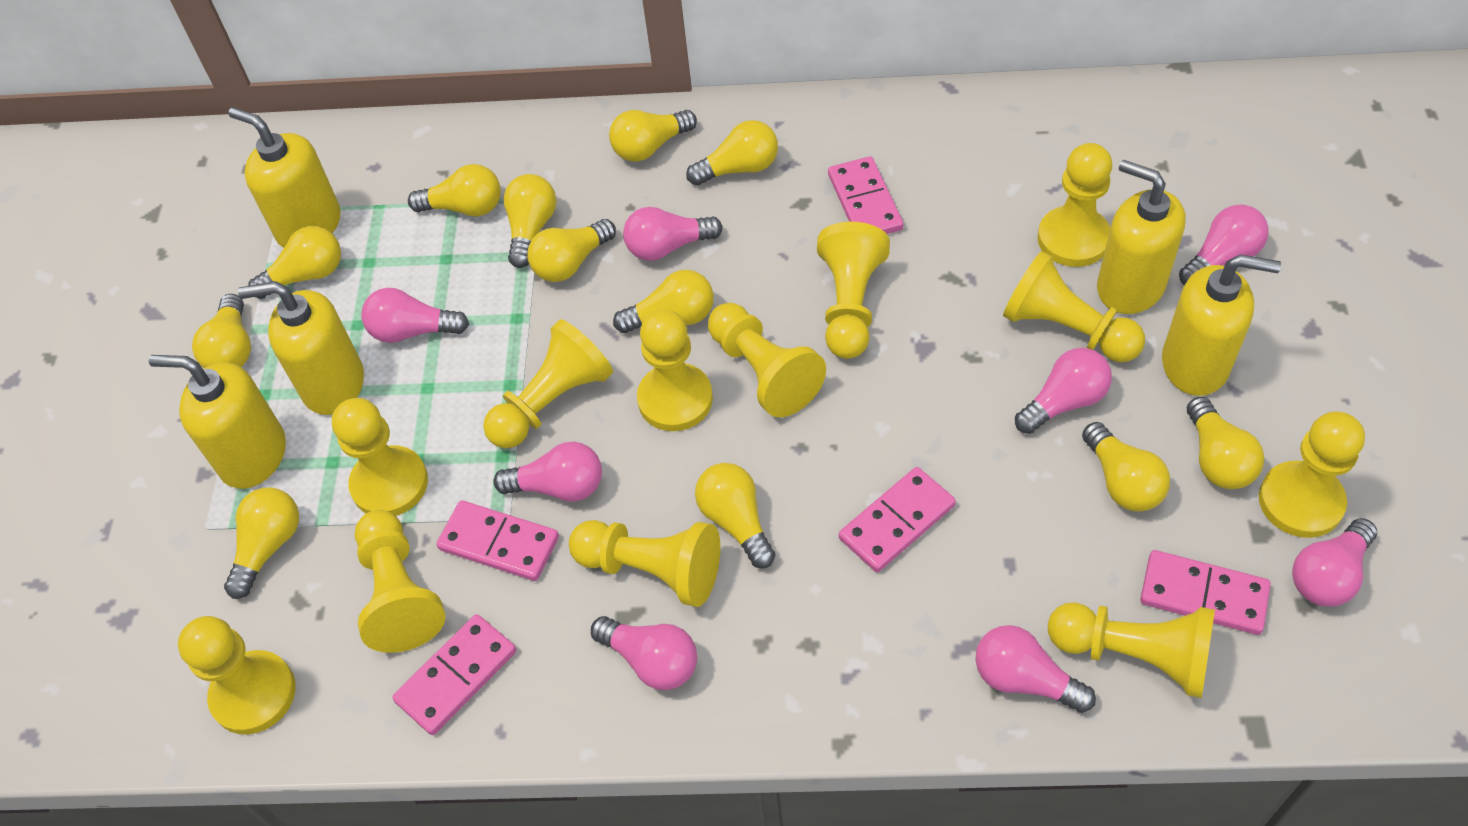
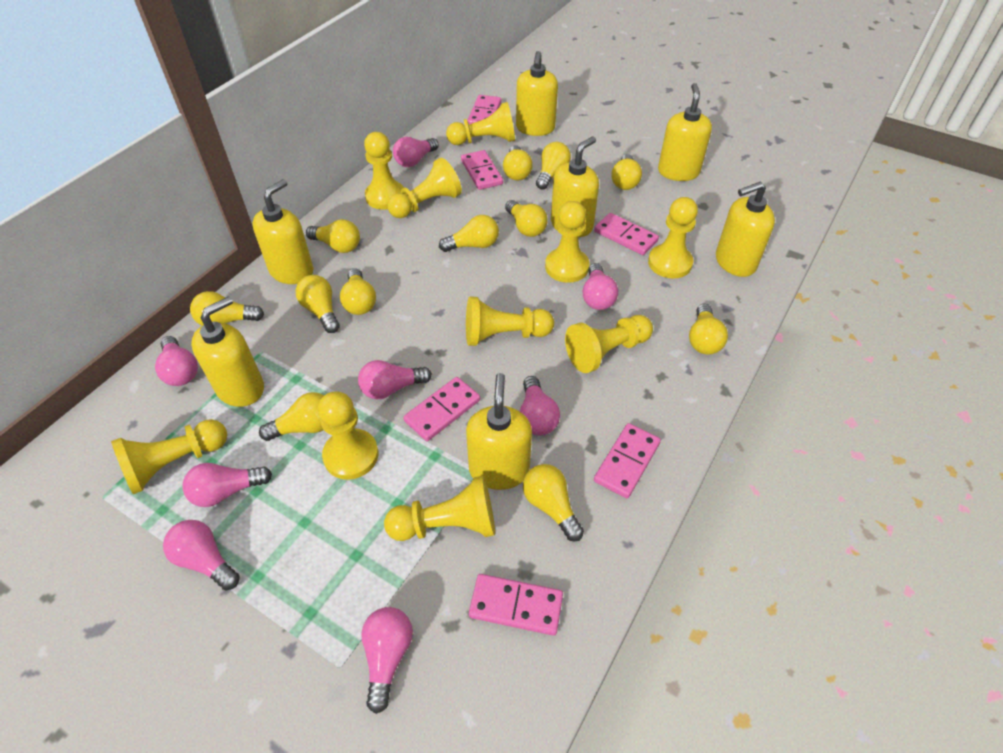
pink domino: [392,614,516,735] [436,500,559,581] [828,156,903,234] [839,467,956,572] [1140,550,1271,635] = 5 -> [403,377,480,441] [461,150,503,190] [467,95,501,125] [469,574,563,636] [594,213,659,255] [594,423,661,498] = 6
yellow pawn: [178,616,296,735] [332,398,428,516] [355,510,445,653] [483,319,613,448] [569,520,720,607] [637,310,713,431] [708,303,826,417] [817,222,890,359] [1003,251,1145,362] [1038,143,1112,267] [1048,602,1215,698] [1259,411,1365,538] = 12 -> [111,419,227,494] [318,391,378,480] [364,132,404,210] [384,476,495,541] [387,158,462,218] [446,102,515,145] [466,297,554,346] [545,201,589,283] [565,315,653,373] [648,197,698,278] = 10
yellow soap dispenser: [149,355,286,489] [229,107,341,248] [238,281,364,415] [1097,160,1186,314] [1162,254,1281,396] = 5 -> [191,296,264,407] [253,179,313,284] [466,373,532,490] [516,51,558,136] [551,136,599,237] [658,83,712,181] [716,182,775,277] = 7

